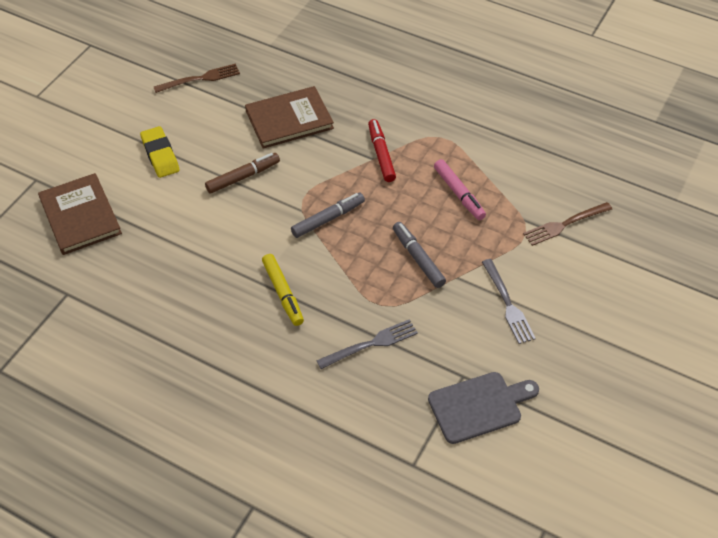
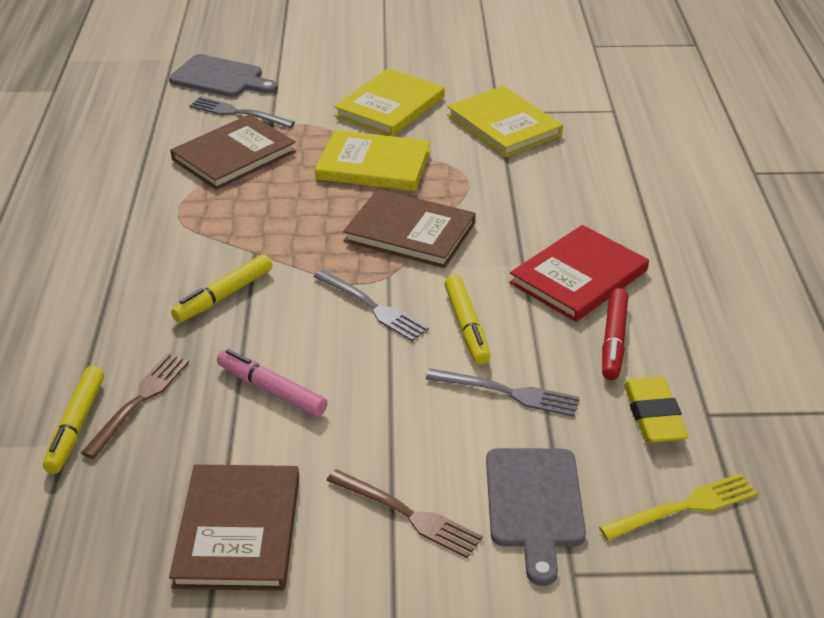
brown book: [38,173,122,255] [245,86,334,149] = 2 -> [169,464,299,591] [170,114,296,190] [343,189,476,268] = 3
brown marker: [205,153,280,194] = 1 -> none = 0
grey cutting board: [428,372,539,444] = 1 -> [169,54,278,97] [486,448,586,586] = 2
grey fork: [316,319,418,369] [482,259,536,344] = 2 -> [189,97,295,128] [313,270,429,341] [426,369,580,417] = 3
grey marker: [291,193,365,238] [393,222,446,288] = 2 -> none = 0
red book: none = 0 -> [509,225,649,322] = 1
yellow book: none = 0 -> [315,130,431,191] [334,68,445,136] [447,86,563,157] = 3
yellow fork: none = 0 -> [599,473,758,540] = 1
yellow marker: [262,254,304,326] = 1 -> [43,366,104,474] [171,254,272,322] [444,275,490,365] = 3

